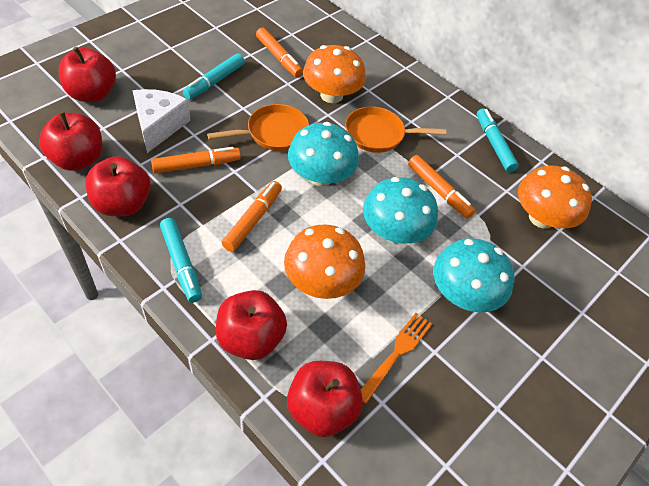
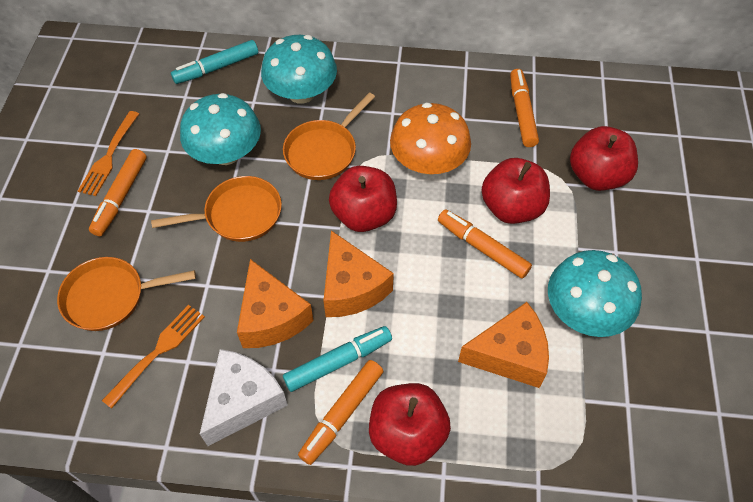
orange cheese: none = 0 -> [237,259,314,348] [323,230,394,317] [458,302,549,388] = 3
orange fork: [361,313,432,404] = 1 -> [78,111,139,196] [102,305,205,409] = 2
orange mushroom: [284,224,365,299] [303,45,366,103] [518,166,592,229] = 3 -> [390,102,471,175] = 1
orange pan: [207,104,309,151] [345,106,446,153] = 2 -> [57,257,196,331] [151,176,282,242] [283,93,375,180] = 3
red apple: [39,111,102,171] [59,47,116,102] [86,156,151,216] [216,290,287,360] [287,361,363,437] = 5 -> [329,166,397,232] [369,383,451,466] [481,158,550,224] [570,126,638,191] = 4
turquoise marker: [160,218,202,303] [183,53,245,100] [477,108,519,172] = 3 -> [171,40,258,84] [283,326,392,392] = 2

